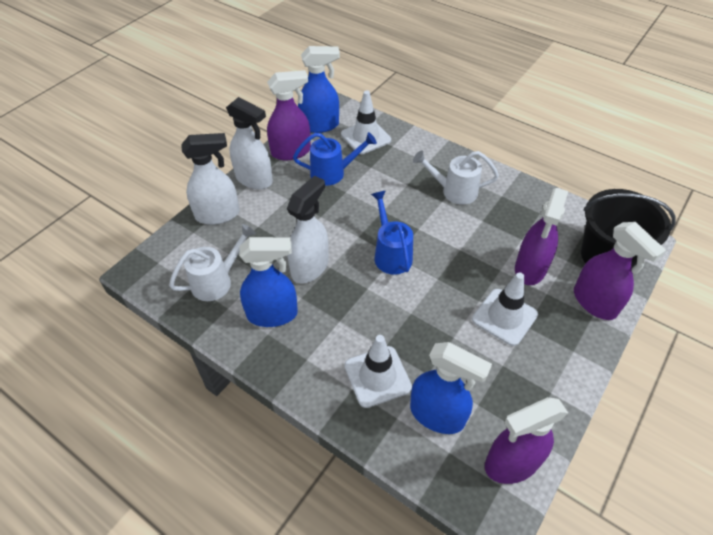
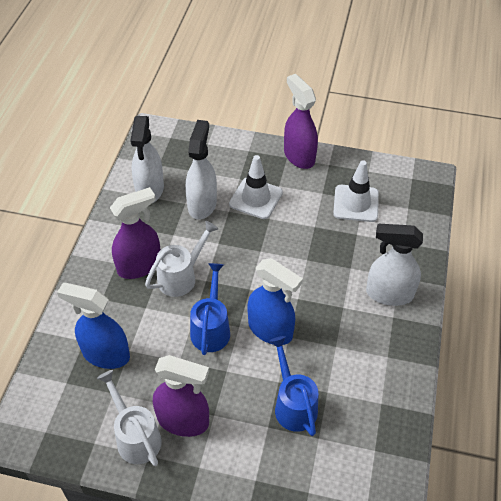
black bucket: [581,189,676,268] = 1 -> none = 0
blue spray bottle: [239,237,298,327] [298,46,340,133] [410,342,492,434] = 3 -> [57,283,130,369] [247,258,303,345] = 2
purple spray bottle: [267,70,311,160] [485,397,568,484] [515,188,568,285] [574,222,666,320] = 4 -> [110,187,160,279] [153,355,209,437] [284,74,318,169] = 3
white traffic cone: [341,90,391,154] [344,335,412,408] [472,272,538,346] = 3 -> [229,155,283,219] [333,160,379,222] = 2

